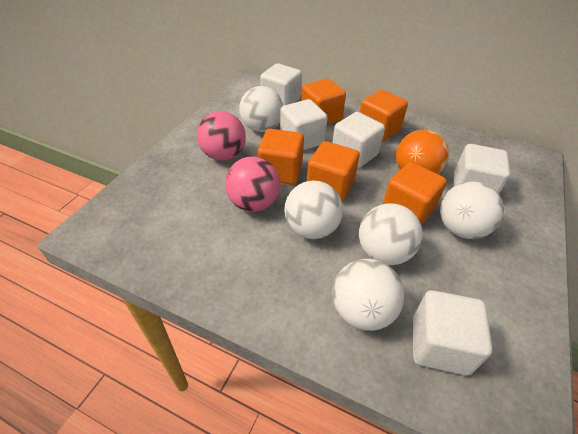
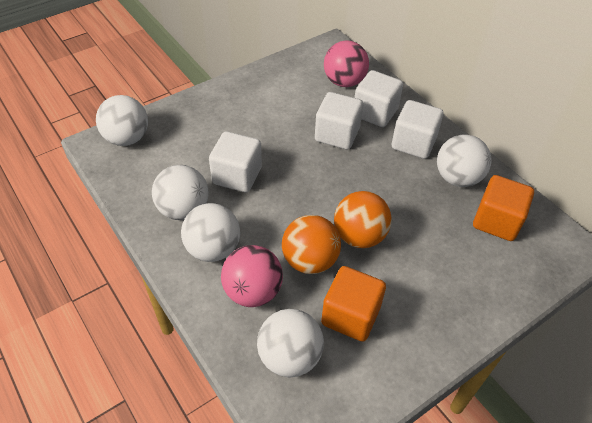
orange ball: [396,130,449,174] = 1 -> [282,215,341,274] [334,191,392,248] = 2
orange cube: [258,129,304,185] [301,78,346,125] [307,141,360,202] [360,90,408,142] [383,162,447,225] = 5 -> [321,266,386,342] [473,175,534,241] = 2
white cube: [260,64,302,106] [280,99,328,151] [332,112,385,168] [413,290,492,375] [454,144,510,194] = 5 -> [209,131,262,192] [315,92,363,150] [355,70,403,127] [392,100,444,159] = 4

